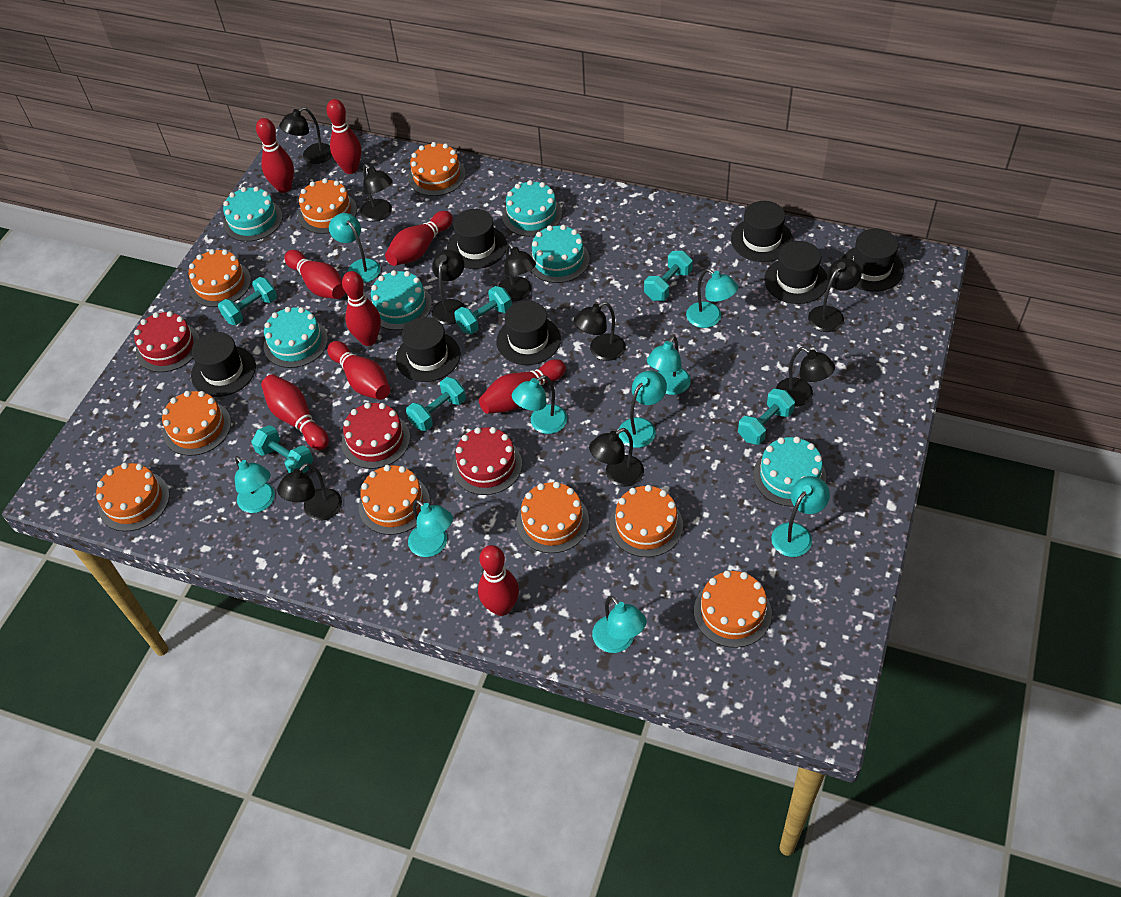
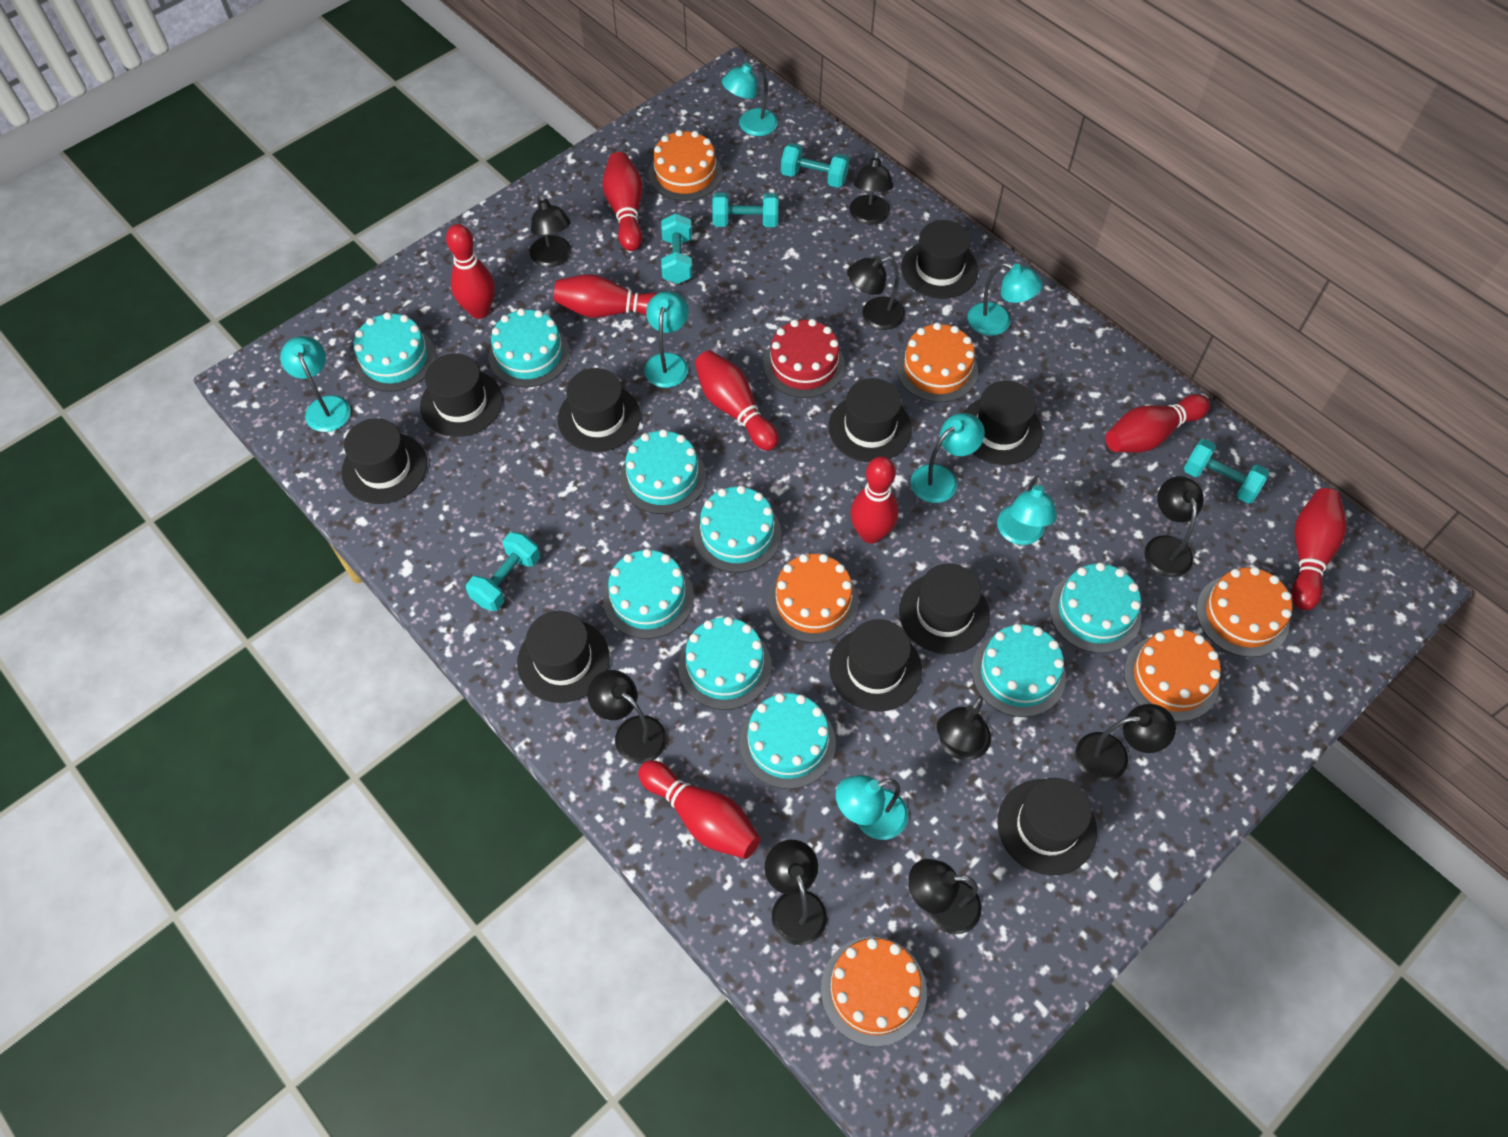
black hat: [191,332,256,397] [396,317,460,382] [447,209,507,269] [496,301,561,365] [731,201,793,262] [764,241,828,304] [841,229,904,292] = 7 -> [341,418,427,504] [420,354,503,437] [517,611,610,703] [558,368,641,452] [828,378,912,462] [829,619,922,712] [899,563,990,654] [901,220,978,299] [963,381,1043,465] [997,778,1097,876] = 10
orange cake: [96,463,169,531] [162,391,231,456] [188,249,251,307] [298,178,357,234] [359,465,430,535] [408,142,466,196] [517,482,589,553] [610,485,683,557] [694,570,772,648] = 9 -> [648,130,722,201] [768,554,858,643] [821,937,927,1047] [896,322,978,403] [1124,628,1221,722] [1196,567,1292,657] = 6
red bowling pin: [256,118,294,193] [261,374,329,450] [284,250,345,299] [326,99,361,174] [327,341,390,400] [342,271,381,346] [385,211,453,266] [478,545,519,616] [479,359,566,414] = 9 -> [446,224,495,319] [554,274,658,318] [602,152,643,251] [638,760,760,859] [695,350,779,451] [851,456,898,544] [1105,394,1210,453] [1291,488,1347,610] = 8
red cake: [134,311,200,372] [342,402,410,469] [452,427,522,495] = 3 -> [763,319,845,398] = 1
turquoise cake: [223,186,283,242] [264,307,328,368] [371,270,432,330] [502,180,562,237] [529,225,589,283] [753,437,826,507] = 6 -> [354,312,436,392] [488,308,570,387] [603,549,694,639] [620,429,706,514] [678,617,772,710] [693,486,781,573] [740,693,836,789] [972,624,1066,717] [1049,562,1141,653] = 9
turquoise dumbbell: [218,277,277,325] [251,425,313,473] [406,377,466,431] [454,286,512,334] [644,251,693,301] [738,389,795,445] = 6 -> [466,532,540,611] [661,213,692,284] [712,193,778,227] [781,143,849,188] [1184,439,1269,504] = 5
turquoise lamp: [235,456,275,513] [329,213,381,283] [408,499,453,557] [512,375,567,434] [592,596,647,653] [619,371,667,448] [647,336,691,395] [686,269,738,328] [771,476,830,557] = 9 -> [280,336,351,432] [644,291,688,388] [722,61,778,136] [836,775,908,840] [911,413,985,503] [968,262,1043,336] [997,475,1057,545] = 7

